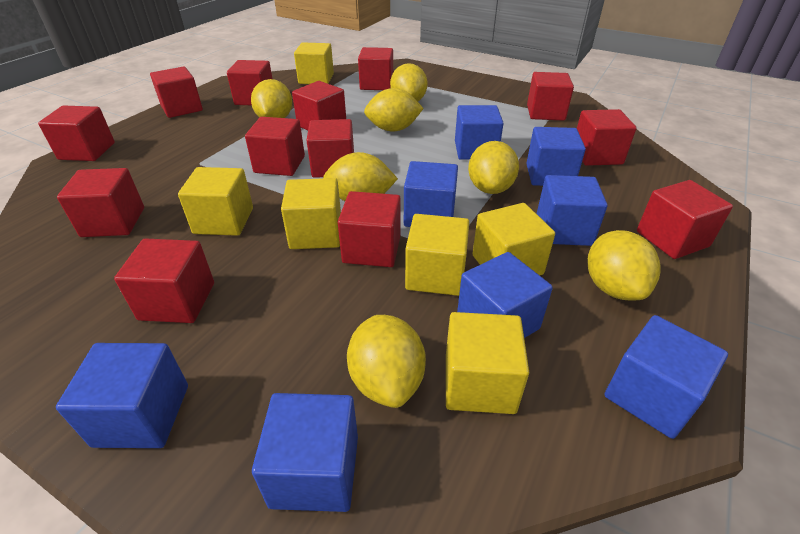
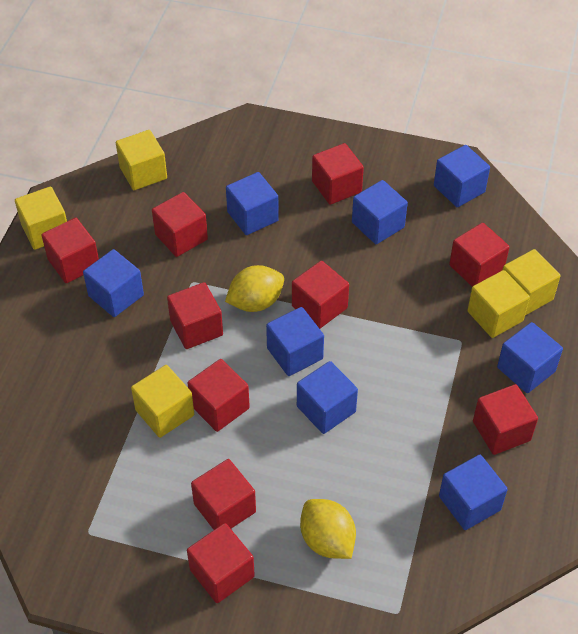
red cube: [38,105,115,161] [57,168,144,237] [114,239,214,323] [150,67,203,118] [227,60,272,105] [245,117,305,176] [292,81,346,130] [306,119,354,178] [338,191,401,267] [358,47,393,90] [527,72,574,121] [577,109,637,166] [637,180,733,259] = 13 -> [41,218,99,283] [152,192,208,257] [167,282,223,349] [187,359,250,432] [187,523,255,603] [191,459,256,530] [292,261,349,329] [312,143,364,205] [449,223,510,287] [473,384,538,455] = 10
yellow cube: [178,167,253,236] [281,178,341,249] [294,42,334,84] [405,214,469,296] [446,312,529,414] [472,203,555,275] = 6 -> [15,186,67,250] [116,130,167,190] [131,365,194,438] [467,270,530,338] [503,249,561,316] = 5
yellow lemon: [251,79,292,118] [323,152,398,201] [347,315,426,408] [364,88,424,131] [390,63,428,102] [468,141,519,194] [588,230,661,300] = 7 -> [225,265,284,312] [300,499,356,559] = 2

